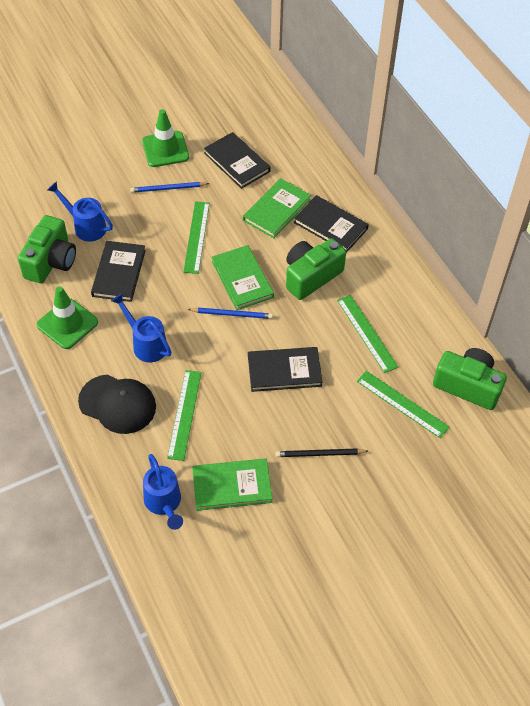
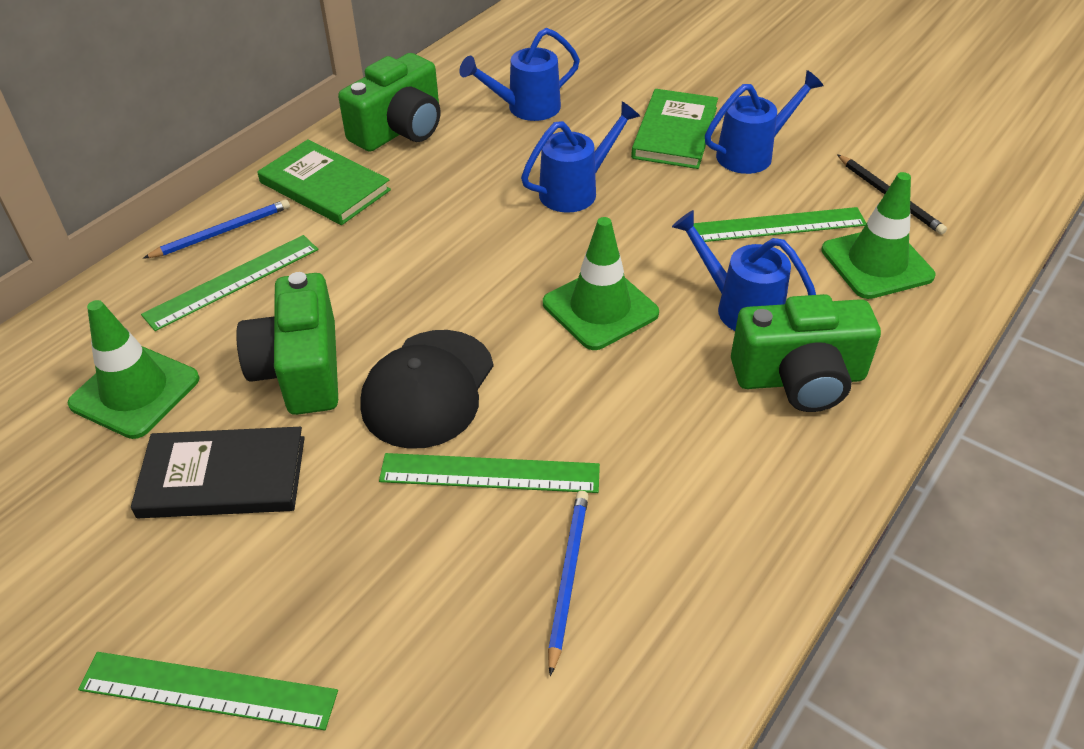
black book: [91,241,146,302] [204,132,271,189] [248,347,323,392] [294,195,369,253] = 4 -> [131,427,305,518] = 1
blue watering can: [47,181,113,242] [111,293,171,362] [143,454,183,530] = 3 -> [459,28,580,121] [521,101,640,213] [672,210,816,331] [705,70,823,174] = 4
green book: [192,458,273,511] [211,245,274,310] [243,178,311,238] = 3 -> [257,139,391,225] [631,89,718,169] = 2
green traffic cone: [37,286,98,349] [142,109,189,167] = 2 -> [68,300,200,439] [543,217,659,350] [821,172,935,299] = 3

